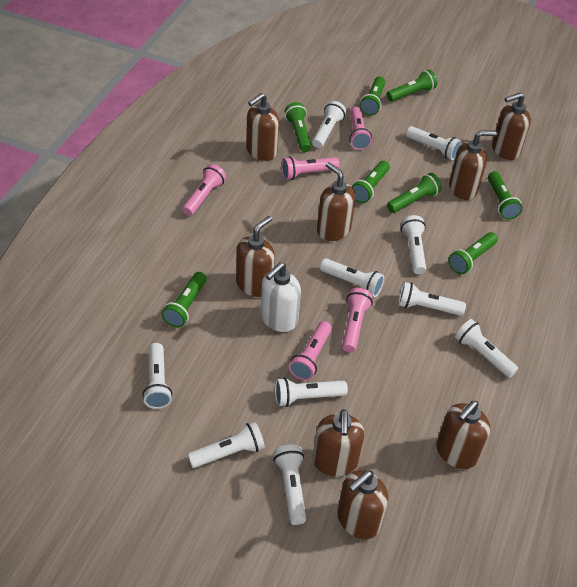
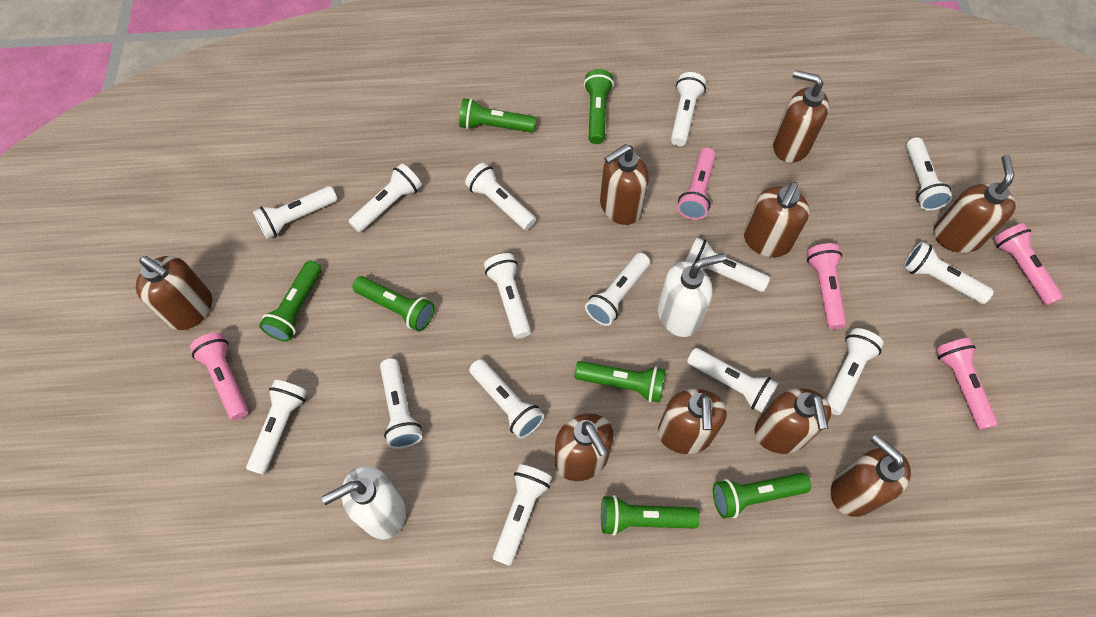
brown soap dispenser: [236,216,275,297] [246,93,279,161] [312,409,364,476] [317,162,356,241] [337,470,388,539] [436,401,490,469] [449,130,497,200] [492,92,531,160] = 8 -> [136,256,212,330] [555,413,614,481] [600,144,649,225] [658,389,727,454] [744,182,810,257] [755,388,831,454] [773,70,829,163] [831,434,911,517] [933,155,1016,253] = 9
green flashlight: [162,272,207,327] [285,102,312,152] [352,161,390,203] [360,76,385,116] [387,70,437,102] [387,173,442,213] [448,232,498,274] [488,171,523,220] = 8 -> [259,261,322,342] [353,276,435,332] [459,98,536,132] [574,361,666,403] [584,69,614,144] [601,495,700,536] [713,473,811,519] = 7
white flashlight: [143,343,172,409] [187,422,265,468] [273,444,306,525] [275,378,348,407] [312,101,346,148] [320,258,384,297] [398,282,466,316] [401,215,426,274] [406,126,461,160] [455,319,518,378] = 10 -> [246,380,307,475] [253,186,337,239] [348,163,422,233] [380,358,422,449] [465,163,536,230] [469,359,544,439] [484,253,531,339] [493,464,552,566] [585,253,650,326] [671,72,706,146] [686,238,770,292] [687,348,778,413] [826,328,884,415] [903,241,994,304] [906,137,953,211] = 15
white soap dispenser: [261,262,301,332] = 1 -> [322,466,406,539] [658,253,726,337] = 2

